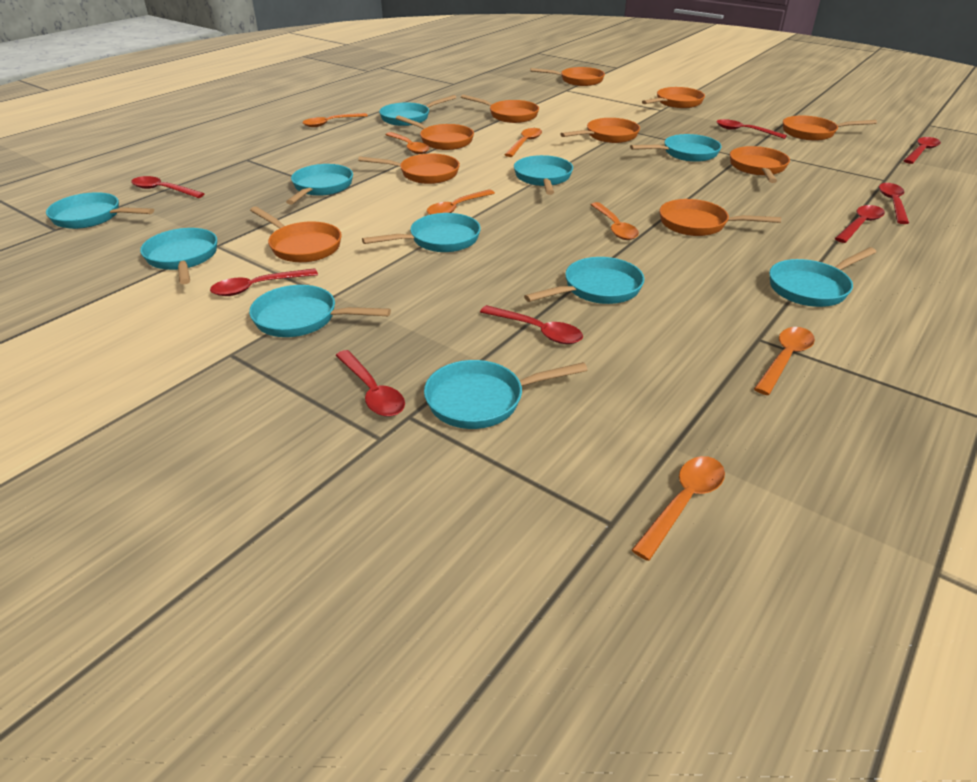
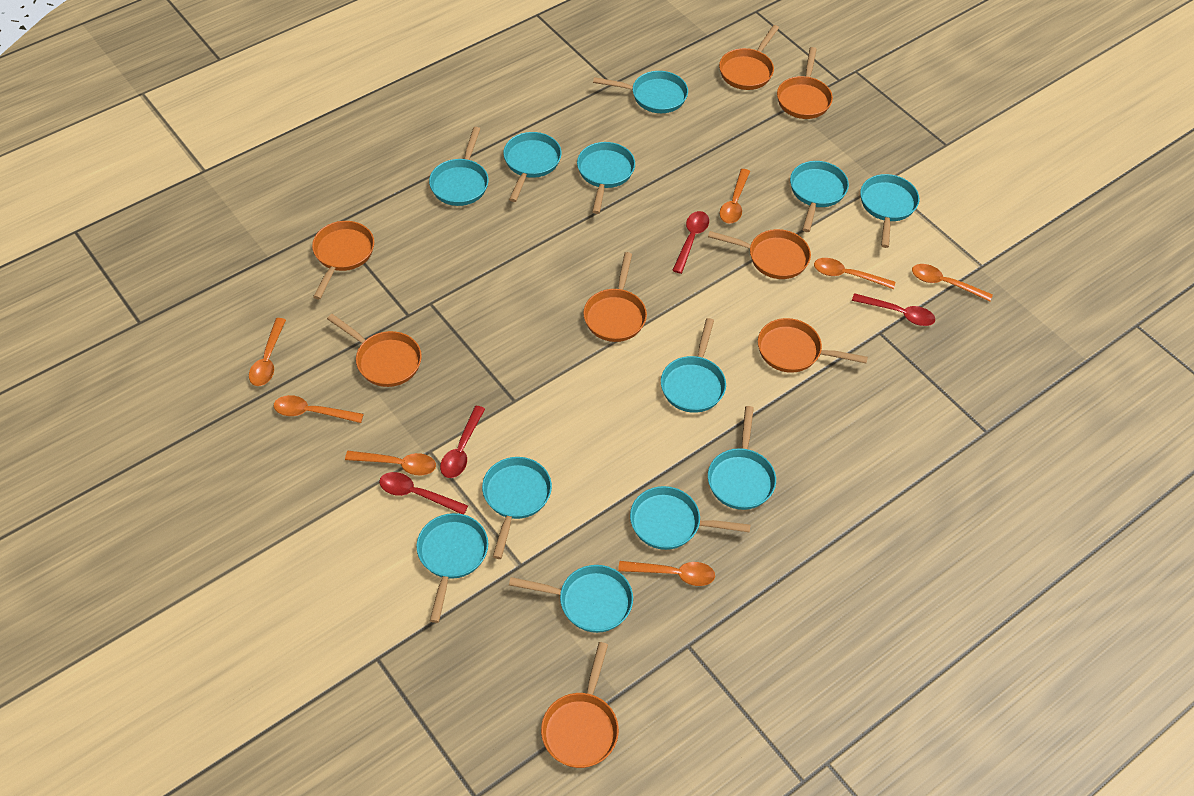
orange pan: [250,206,342,262] [358,154,460,184] [396,115,474,150] [461,95,539,123] [530,67,605,86] [561,118,640,143] [642,87,705,108] [659,199,781,236] [730,146,790,183] [783,116,877,141] = 10 -> [312,221,374,299] [327,314,422,387] [541,642,619,768] [583,252,647,342] [708,229,811,279] [719,25,779,90] [758,318,868,373] [777,47,833,119] = 8
red spoon: [131,176,205,198] [210,268,318,296] [335,350,405,417] [480,305,583,344] [716,119,787,139] [835,205,885,243] [879,183,909,224] [904,137,941,164] = 8 -> [379,472,468,515] [440,406,485,478] [672,211,709,274] [852,293,935,326] = 4
turquoise pan: [46,192,154,229] [140,228,217,284] [249,285,391,337] [286,164,353,205] [362,213,481,252] [379,95,457,126] [424,360,587,429] [514,155,573,195] [524,257,645,304] [630,134,722,162] [769,247,876,307] = 11 -> [416,513,488,623] [429,127,489,206] [482,457,552,559] [503,132,562,202] [509,565,633,633] [577,142,635,214] [593,71,688,113] [630,486,751,550] [661,318,726,413] [708,406,776,510] [790,161,849,232] [860,174,919,248] = 12

